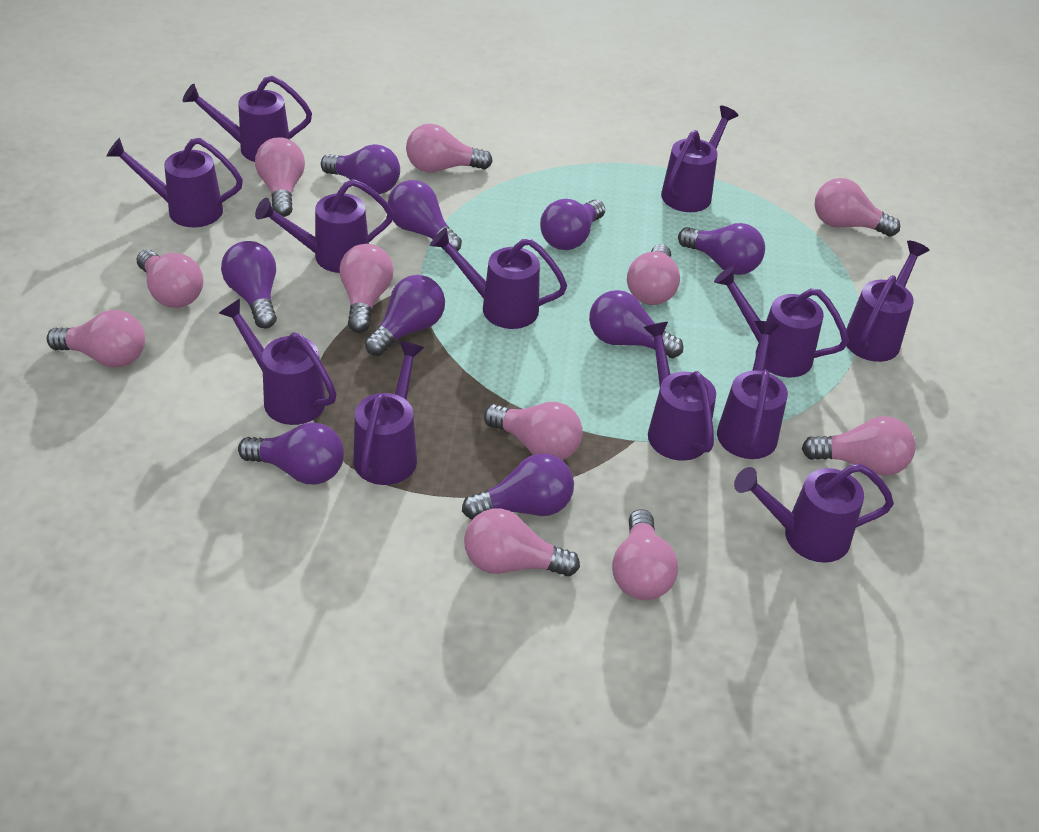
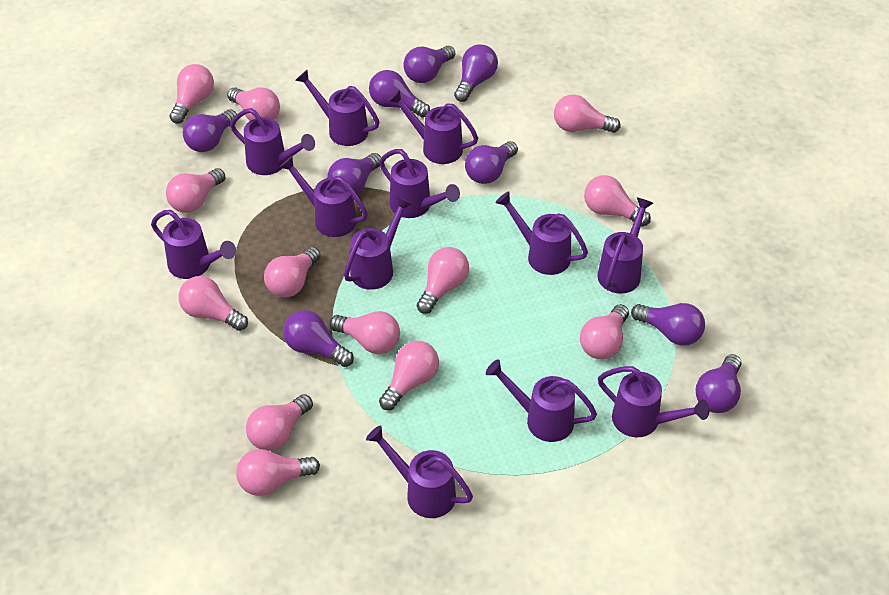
pink light bulb: [47,310,145,368] [137,250,204,308] [255,137,305,217] [339,244,394,333] [406,124,493,173] [464,508,580,576] [484,402,583,460] [612,509,678,600] [627,244,680,305] [802,416,916,476] [815,178,900,237] = 11 -> [166,168,226,213] [169,64,214,124] [178,276,248,331] [227,87,280,121] [236,449,320,496] [246,394,313,451] [264,247,321,297] [330,311,400,354] [379,341,439,410] [417,247,469,314] [554,95,621,133] [580,304,629,359] [584,175,651,227] = 13

